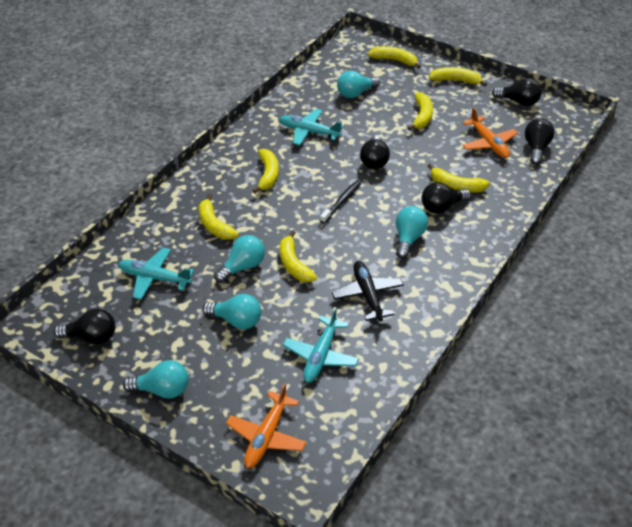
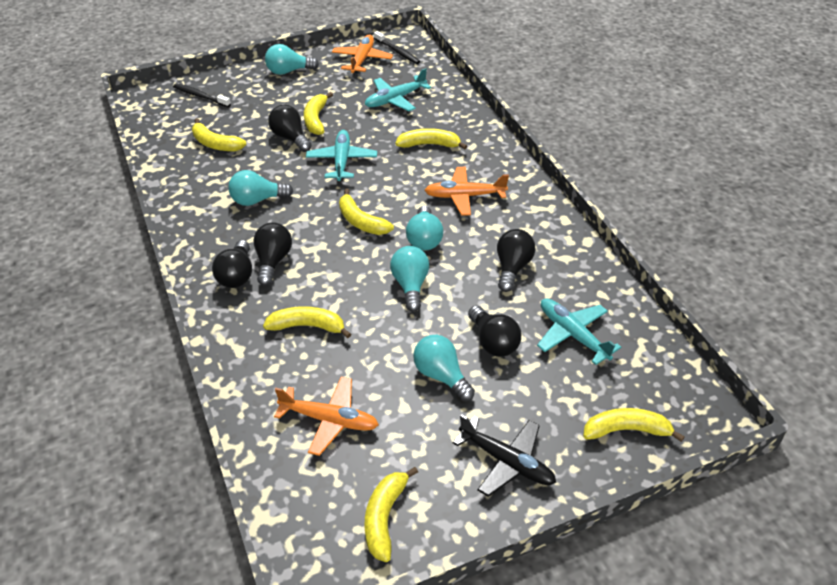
black toothbrush: [320,180,362,223] = 1 -> [173,83,231,107] [374,31,420,64] = 2
orange plane: [226,383,306,468] [462,107,518,158] = 2 -> [274,377,379,456] [332,35,393,73] [424,167,509,216] = 3

